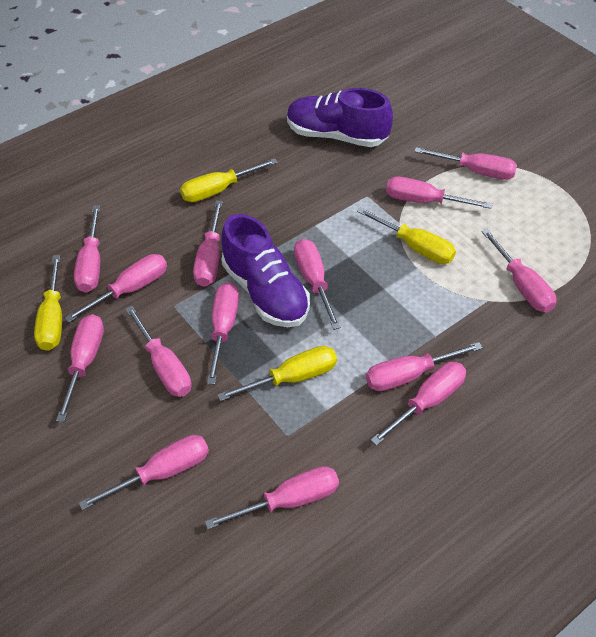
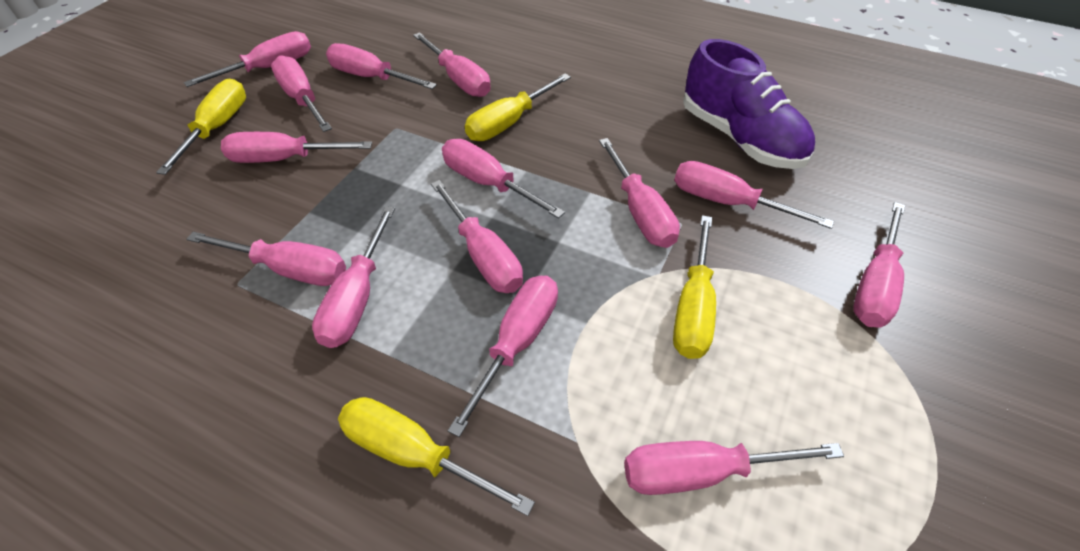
purple shoe: [221,214,310,327] [287,88,393,147] = 2 -> [683,39,815,169] = 1

